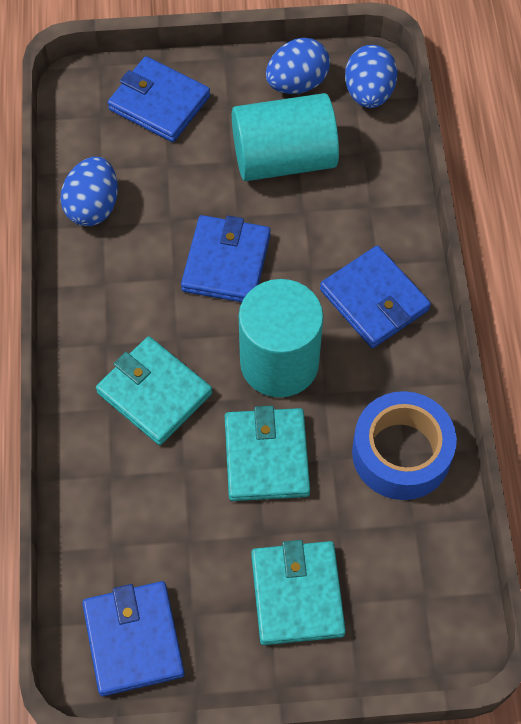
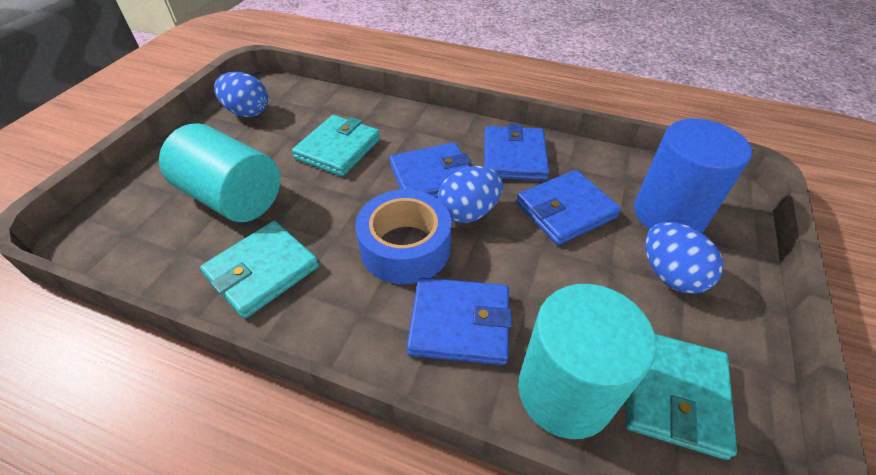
blue cylinder: none = 0 -> [634,119,752,233] = 1

